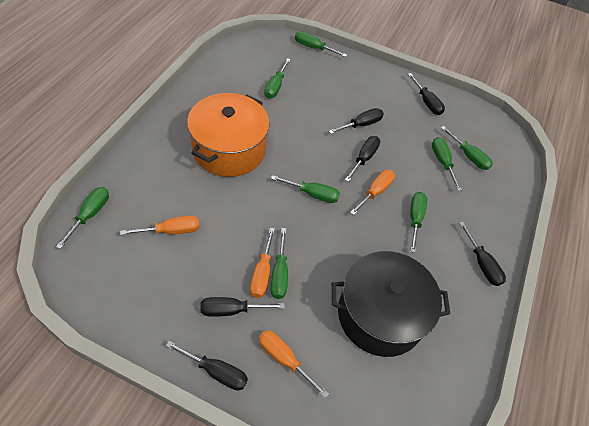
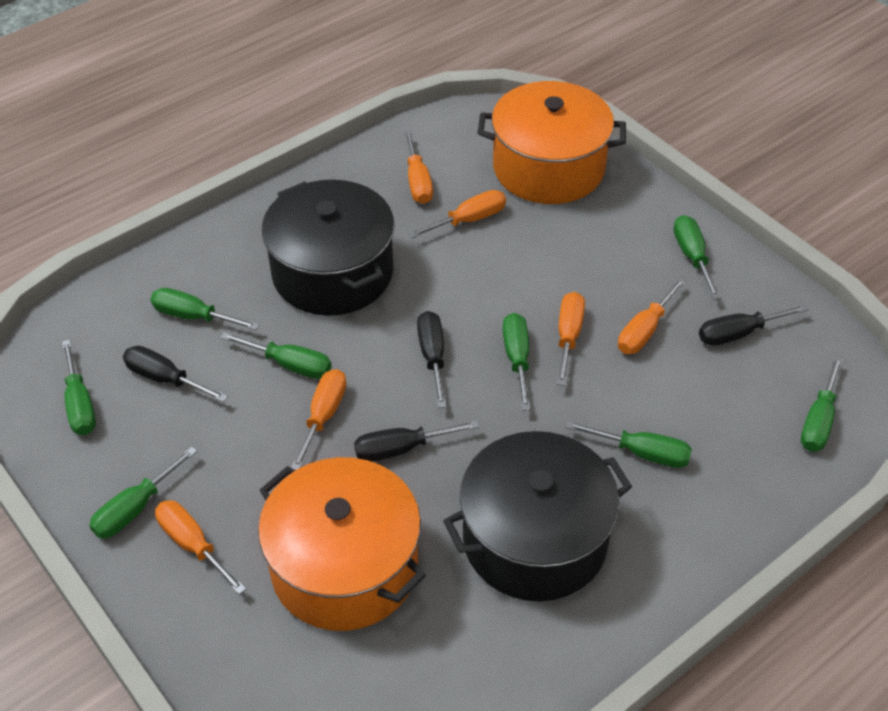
black pot: [332,251,450,357] = 1 -> [262,180,395,316] [443,431,632,602] = 2
black screwdriver: [166,341,248,390] [200,297,285,317] [329,108,384,134] [345,136,380,182] [408,73,445,115] [459,222,506,286] = 6 -> [123,346,228,402] [354,421,479,462] [417,311,447,408] [699,304,809,346] = 4
orange pot: [187,93,269,177] = 1 -> [258,457,426,631] [478,81,626,204] = 2
orange screwdriver: [120,215,200,235] [250,228,275,298] [259,330,329,398] [350,170,395,215] = 4 -> [155,500,246,595] [291,369,346,470] [404,130,433,204] [408,190,506,238] [557,292,585,386] [618,277,686,354] = 6

